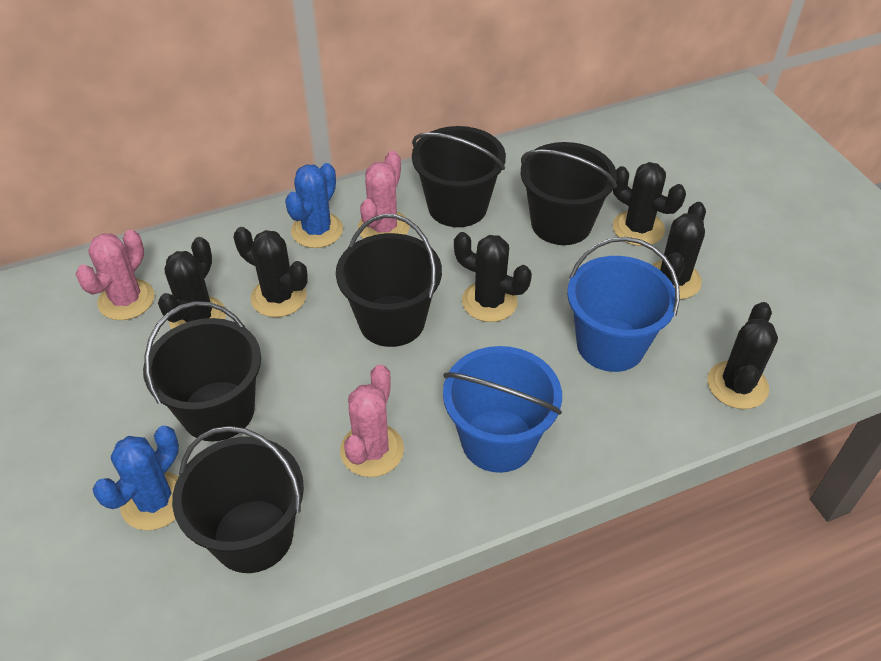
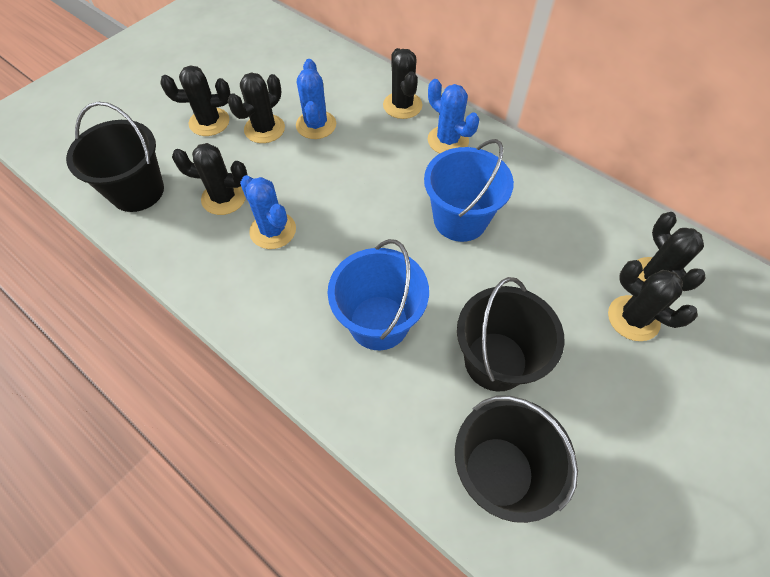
black bucket: [143,301,261,442] [172,426,304,573] [336,214,442,347] [412,126,506,227] [520,142,617,245] = 5 -> [66,102,164,212] [455,396,578,523] [457,277,565,392] = 3
blue cactus: [93,426,179,530] [285,163,343,248] = 2 -> [240,175,296,249] [296,59,336,139] [428,79,479,153] = 3
pink cactus: [75,230,155,320] [340,365,404,477] [358,151,409,239] = 3 -> none = 0

